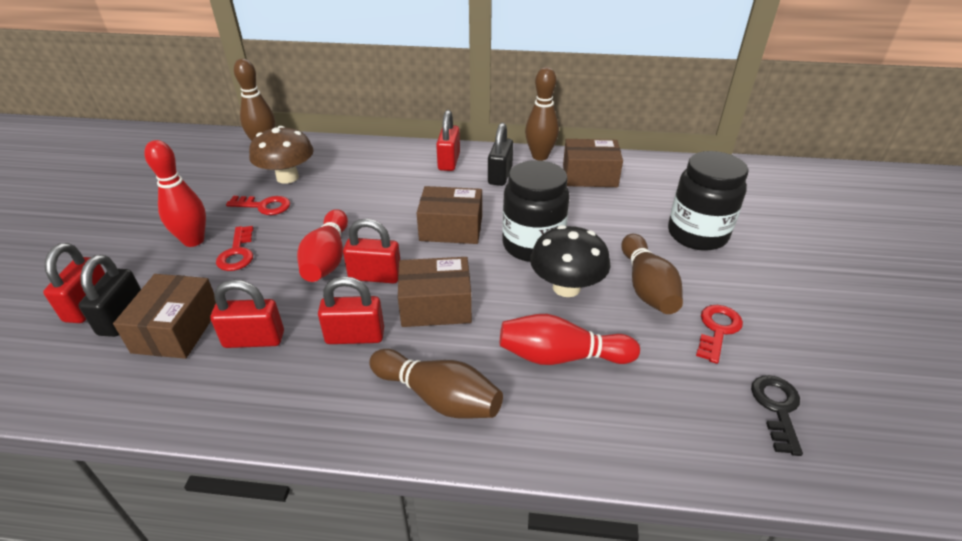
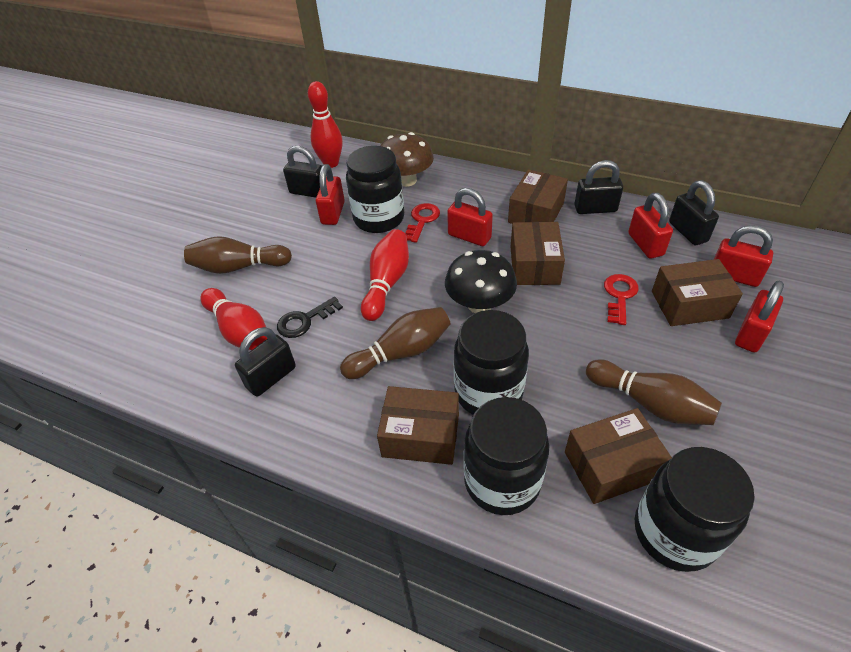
black jar: [502,160,570,262] [668,151,749,251] = 2 -> [346,146,404,233] [454,310,529,415] [464,397,549,515] [635,447,755,572] = 4
black padlock: [78,255,141,337] [488,123,513,186] = 2 -> [235,327,296,397] [283,146,322,198] [574,160,623,214] [669,180,719,245] = 4
brown bowling pin: [234,59,276,141] [369,349,503,419] [525,67,559,161] [621,234,683,314] = 4 -> [184,236,292,274] [340,307,451,379] [586,359,722,425] = 3
brown box: [113,274,216,359] [398,257,472,327] [417,186,482,244] [563,139,623,187] = 4 -> [377,386,459,465] [508,169,568,224] [511,222,565,285] [565,408,672,504] [652,259,743,326] = 5
red key: [216,226,253,271] [226,196,290,215] [696,305,743,364] = 3 -> [405,203,440,243] [604,274,639,325] = 2

